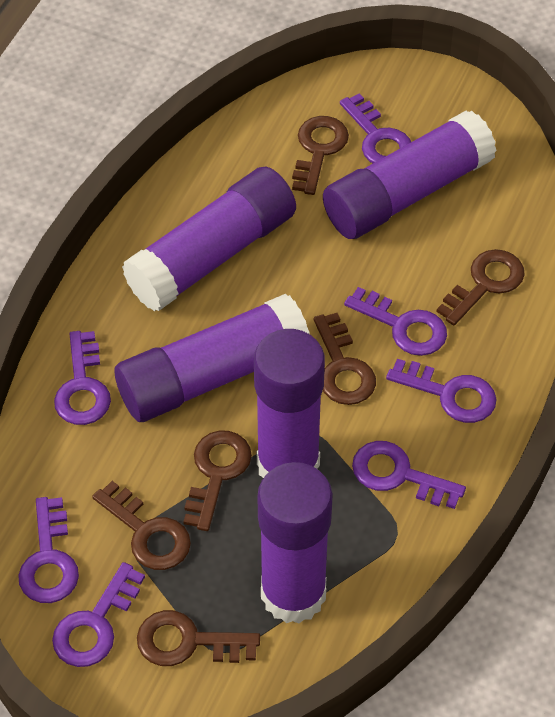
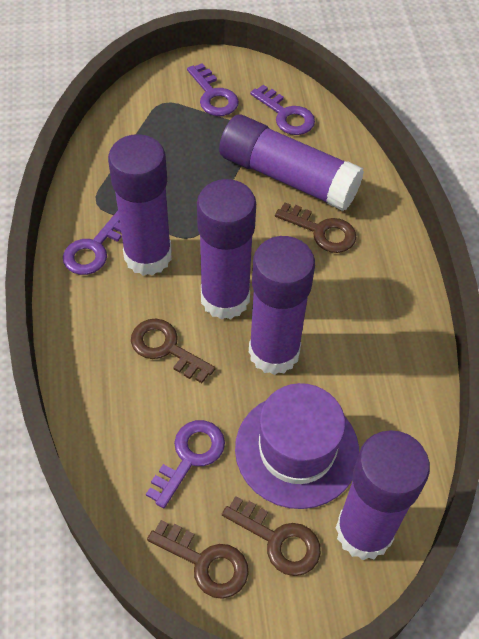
brown key: [92,481,191,570] [137,610,260,666] [184,430,252,531] [292,116,349,195] [314,313,376,405] [436,249,525,325] = 6 -> [131,319,216,383] [147,520,249,599] [222,496,321,576] [275,202,356,253] = 4
purple hat: none = 0 -> [235,383,359,509] = 1
purple key: [18,497,79,603] [52,562,145,667] [54,331,111,425] [340,93,411,163] [344,287,447,356] [352,441,466,509] [386,359,496,423] = 7 -> [63,211,122,275] [146,420,225,508] [187,63,239,116] [250,85,315,135] = 4

